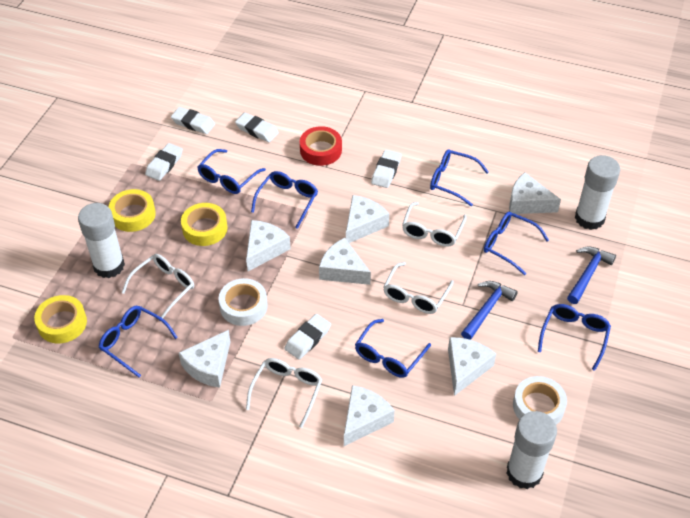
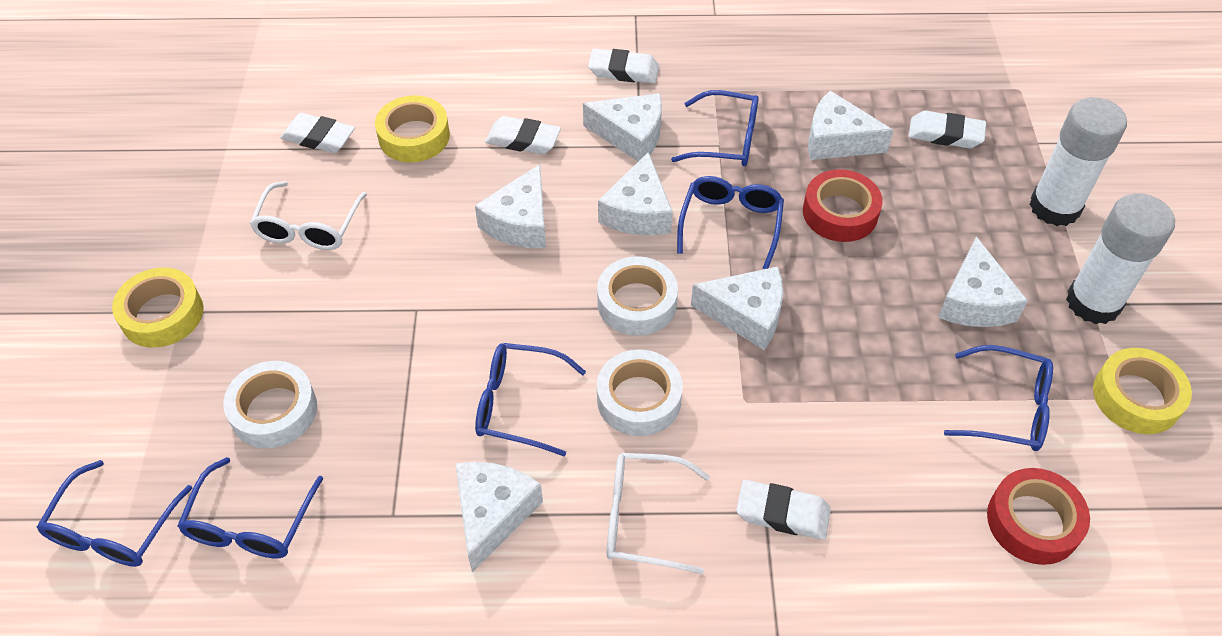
blue glasses: [98,306,178,377] [197,149,266,194] [251,171,318,229] [355,319,431,378] [430,150,489,206] [484,212,549,275] [538,304,611,371] = 7 -> [37,460,192,567] [177,457,323,559] [475,343,586,456] [671,90,759,166] [677,176,784,269] [944,345,1053,451] = 6
blue hammer: [461,281,518,340] [567,246,616,304] = 2 -> none = 0
red tape: [300,126,342,166] = 1 -> [803,169,883,242] [987,468,1090,565] = 2
white glasses: [122,254,194,321] [246,358,322,428] [383,262,454,314] [402,202,467,247] = 4 -> [250,181,367,250] [607,453,710,574] = 2
white glue stick: [78,203,125,278] [506,411,557,489] [575,155,620,230] = 3 -> [1029,97,1127,226] [1066,193,1175,324] = 2
white tape: [219,278,268,326] [513,376,567,425] = 2 -> [223,361,317,448] [597,256,678,336] [597,349,683,436] = 3

